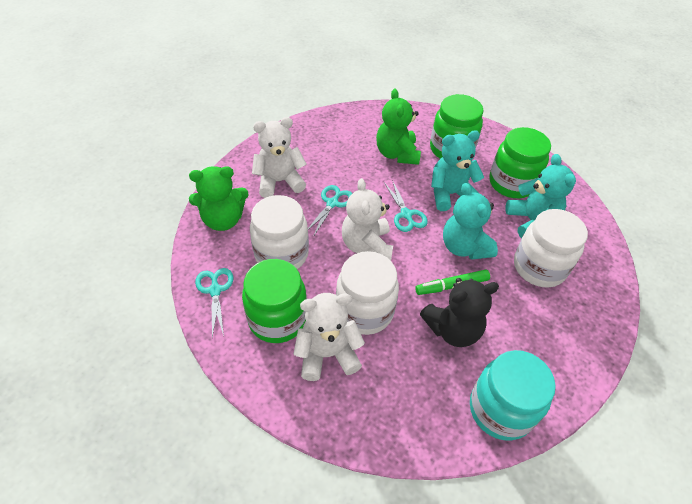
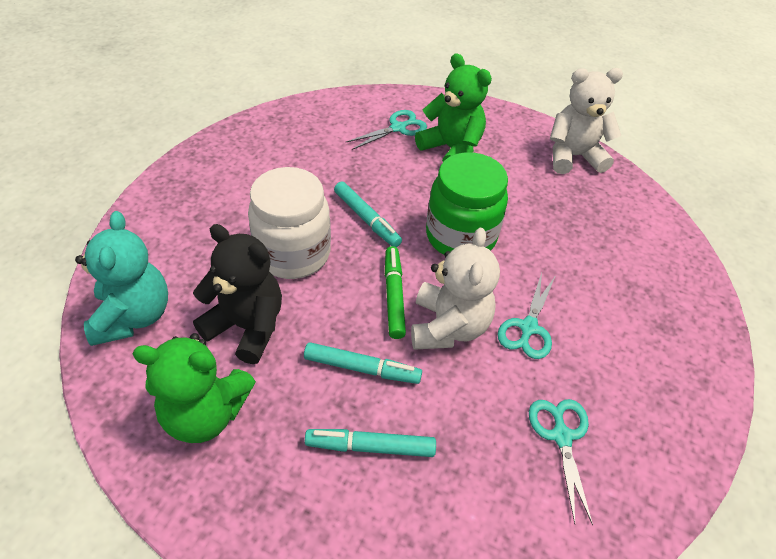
green jar: [242,259,307,343] [430,94,484,159] [489,127,551,198] = 3 -> [426,152,508,255] = 1
turquoise jar: [470,350,556,441] = 1 -> none = 0
turquoise marker: none = 0 -> [304,342,422,384] [305,429,436,457] [334,181,402,247] = 3
turquoise teddy bear: [431,130,484,211] [443,183,498,260] [505,154,576,238] = 3 -> [75,211,168,346] = 1
white jar: [250,195,309,269] [336,251,399,335] [514,209,588,287] = 3 -> [248,167,331,279] = 1
white teddy bear: [252,117,306,198] [293,293,365,381] [342,178,393,261] = 3 -> [411,228,500,350] [550,68,623,174] = 2

